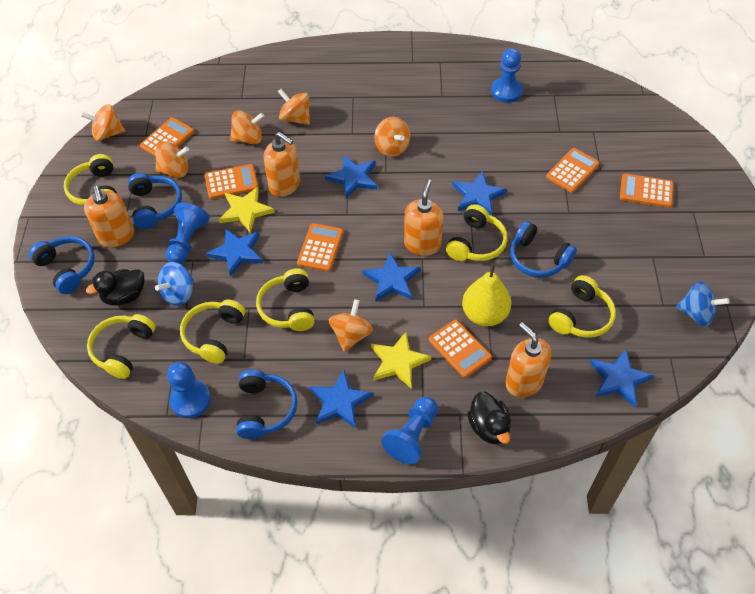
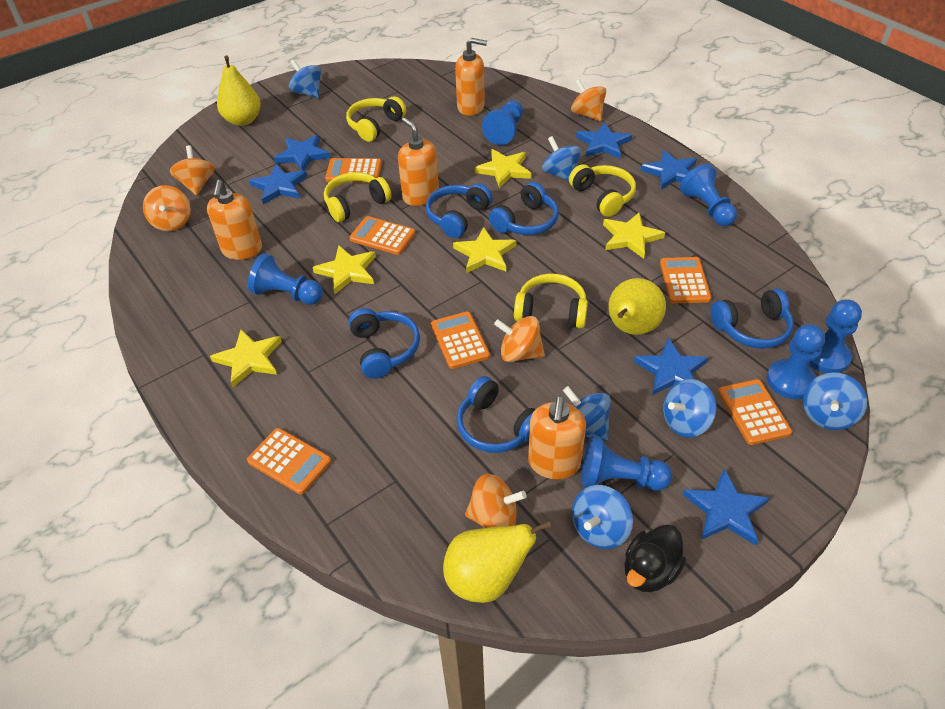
black duck: [86,269,144,306] [467,392,511,444] = 2 -> [624,524,686,592] = 1
blue headphones: [29,236,95,294] [128,173,182,229] [236,369,297,439] [510,221,577,277] = 4 -> [348,308,420,379] [426,183,493,238] [456,376,535,453] [489,182,559,235] [711,289,794,349] = 5
blue pawn: [166,203,210,264] [167,362,211,418] [381,397,438,464] [491,48,523,103] = 4 -> [248,253,323,305] [482,100,523,145] [581,436,673,491] [680,164,737,226] [767,324,825,399] [809,299,862,373] = 6
blue spinning top: [155,262,194,306] [676,281,730,326] = 2 -> [289,59,321,98] [542,136,581,181] [563,386,611,441] [572,485,633,549] [663,379,716,437] [803,373,867,430] = 6
orange spinning top: [81,104,125,141] [155,141,189,178] [230,110,264,144] [278,89,310,125] [329,299,373,352] [374,117,410,157] = 6 -> [143,185,191,231] [170,146,215,196] [465,474,527,528] [494,316,545,362] [571,79,606,121] = 5
yellow headphones: [64,154,117,206] [87,314,156,379] [180,300,245,364] [256,268,314,331] [446,204,507,261] [548,275,616,338] = 6 -> [324,172,392,222] [346,96,406,142] [514,274,588,328] [569,164,636,217] = 4
yellow pear: [462,264,511,326] = 1 -> [217,56,261,126] [443,520,552,603] [608,278,666,335] = 3
yellow star: [219,187,275,233] [371,332,431,388] = 2 -> [210,329,282,387] [313,245,376,294] [453,227,516,273] [475,149,532,188] [603,213,665,259] = 5

